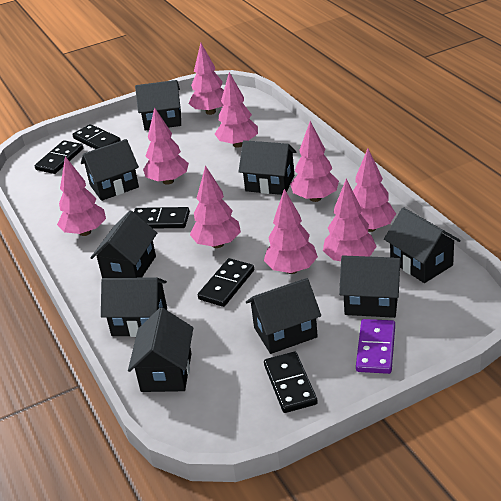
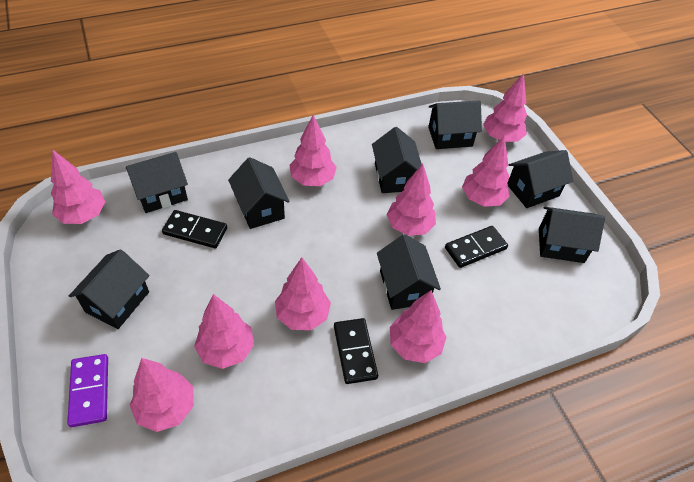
black domino: [35,140,83,174] [72,124,121,149] [134,207,190,229] [198,258,254,307] [264,352,318,413] = 5 -> [162,210,227,248] [334,318,378,384] [445,226,508,268] = 3
black house: [81,139,139,201] [91,211,157,278] [101,277,167,337] [128,308,193,392] [135,80,181,130] [238,140,296,195] [246,278,321,354] [339,255,402,318] [384,207,461,283] = 9 -> [69,249,150,329] [126,152,188,213] [228,157,290,229] [372,127,422,193] [377,234,441,310] [428,100,482,149] [507,150,573,208] [539,207,605,263] = 8

